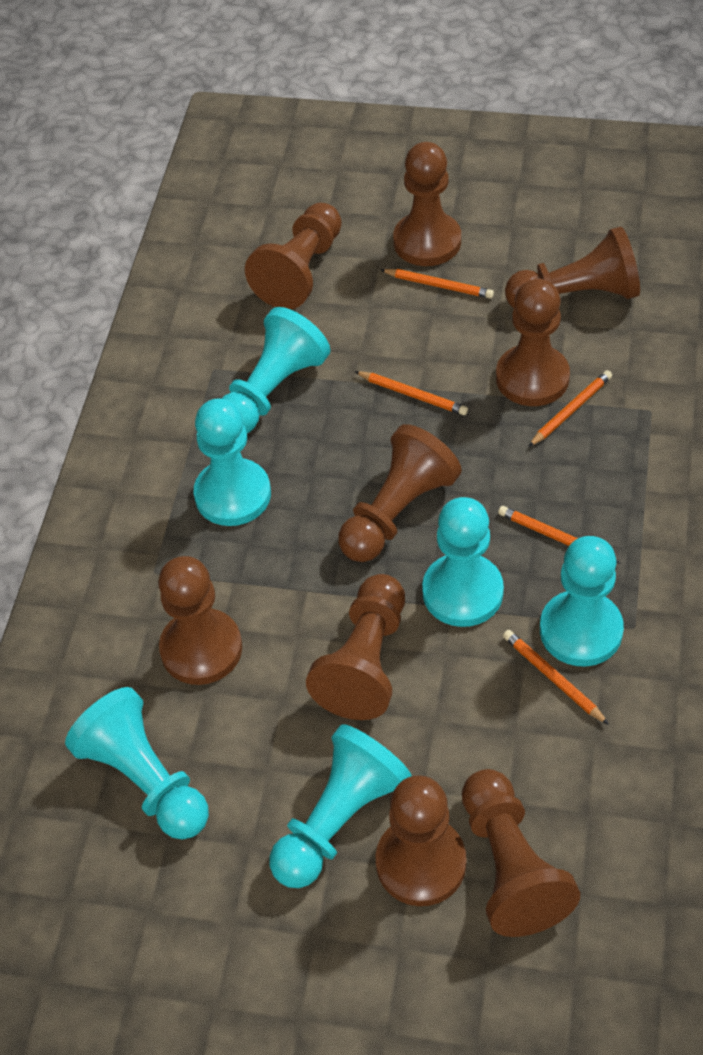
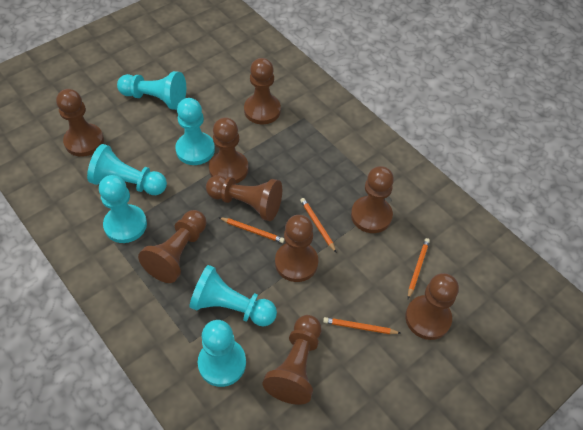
orange pencil: [354,371,468,415] [380,269,494,299] [498,506,621,563] [503,630,609,725] [528,370,612,447] = 5 -> [218,217,285,243] [300,198,337,253] [323,317,401,334] [408,238,430,299] = 4

